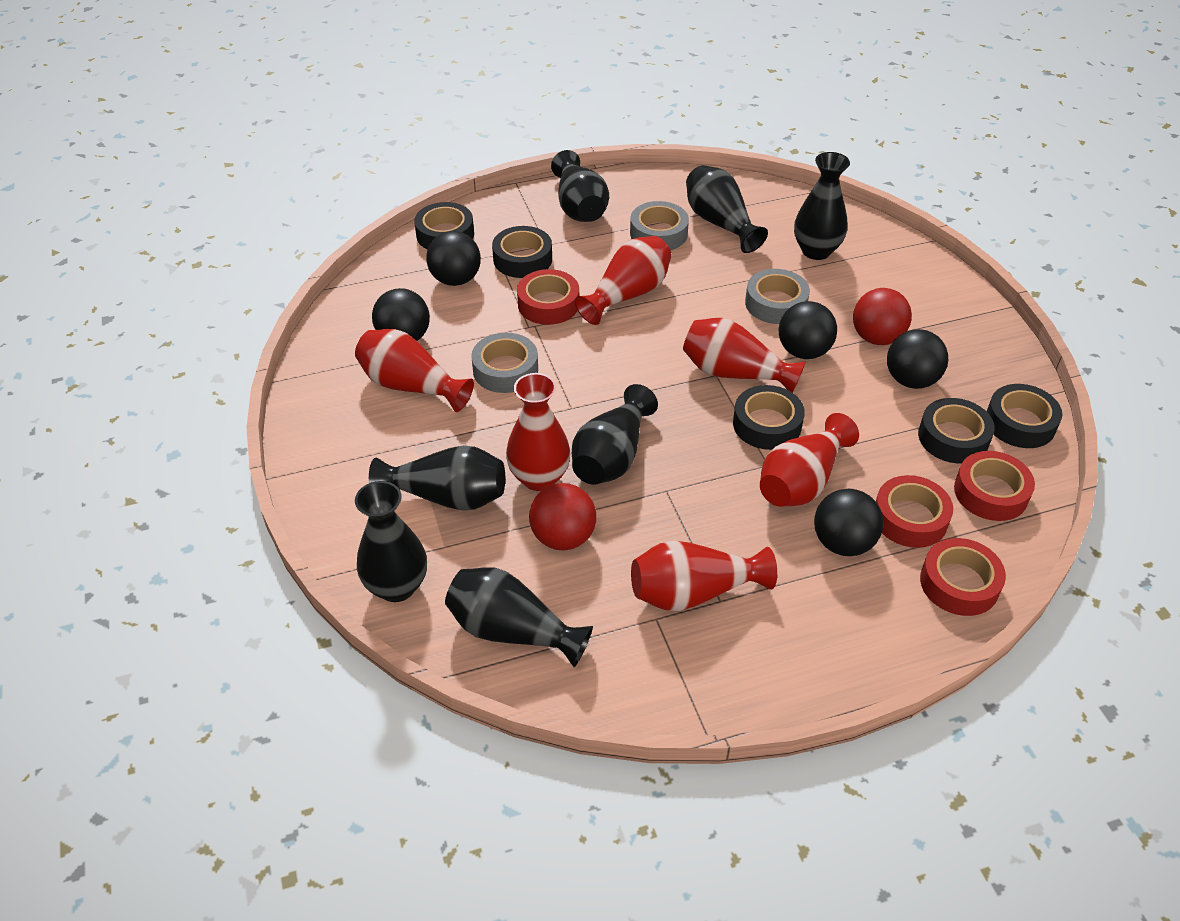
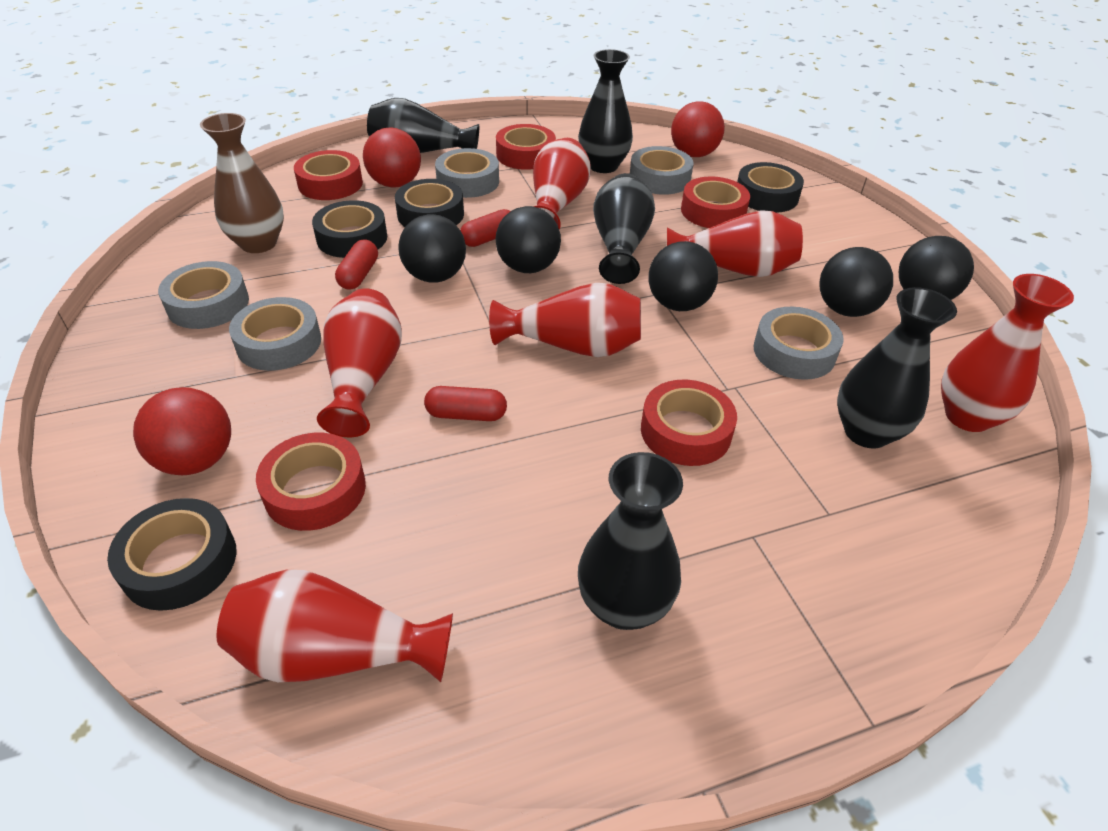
black tape: [414,202,474,250] [492,226,552,278] [733,385,805,450] [918,398,995,464] [986,384,1062,448] = 5 -> [107,498,237,611] [312,200,387,258] [395,179,464,227] [737,162,804,213] = 4
black vase: [355,481,427,602] [369,445,505,511] [445,567,593,667] [551,150,609,222] [572,384,658,485] [686,165,768,253] [794,152,850,260] = 7 -> [367,98,479,153] [578,49,633,173] [578,452,683,630] [593,173,655,284] [837,287,957,449] = 5
brown vase: none = 0 -> [200,113,284,253] = 1
grey tape: [471,333,538,393] [630,201,689,250] [745,269,810,324] = 3 -> [158,261,249,329] [229,297,321,371] [435,148,499,198] [630,146,694,195] [753,307,844,380] = 5
red ball: [529,483,596,551] [853,288,912,345] = 2 -> [133,387,231,475] [363,127,421,188] [671,101,725,157] = 3
red capsule: none = 0 -> [335,240,378,290] [424,386,507,421] [460,209,510,247] = 3
red tape: [517,269,579,325] [876,475,953,548] [920,538,1006,616] [954,451,1035,521] = 4 -> [256,433,366,531] [294,150,363,200] [496,124,556,170] [641,380,737,466] [681,176,750,228] = 5

